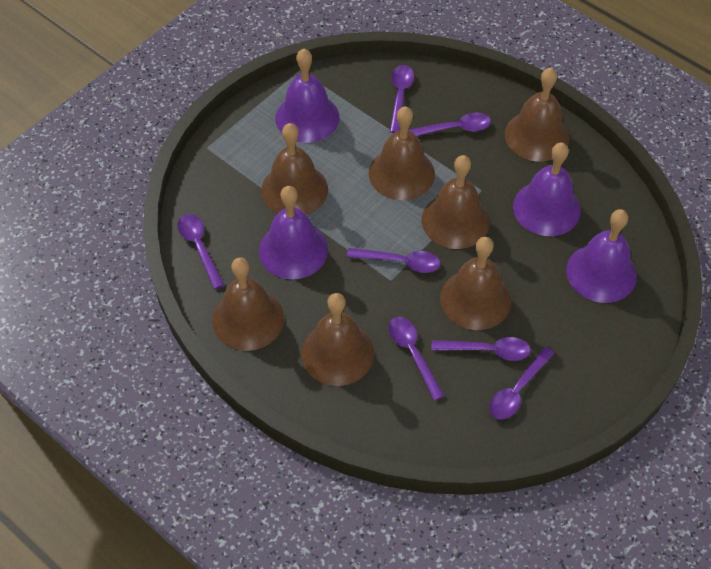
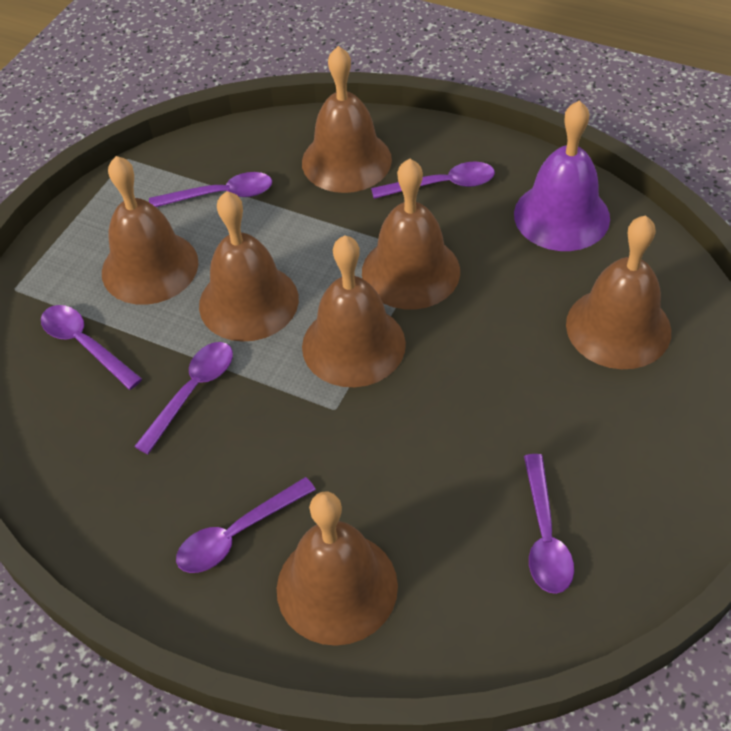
purple bell: [259,186,328,280] [275,49,340,143] [513,142,581,236] [566,209,637,303] = 4 -> [514,101,610,251] = 1
purple spoon: [178,214,224,289] [347,248,440,273] [388,317,445,401] [390,65,414,133] [408,113,491,136] [431,337,531,361] [489,347,555,419] = 7 -> [41,305,142,390] [134,342,233,454] [149,172,272,207] [176,477,316,573] [371,162,495,199] [524,454,574,594] = 6

